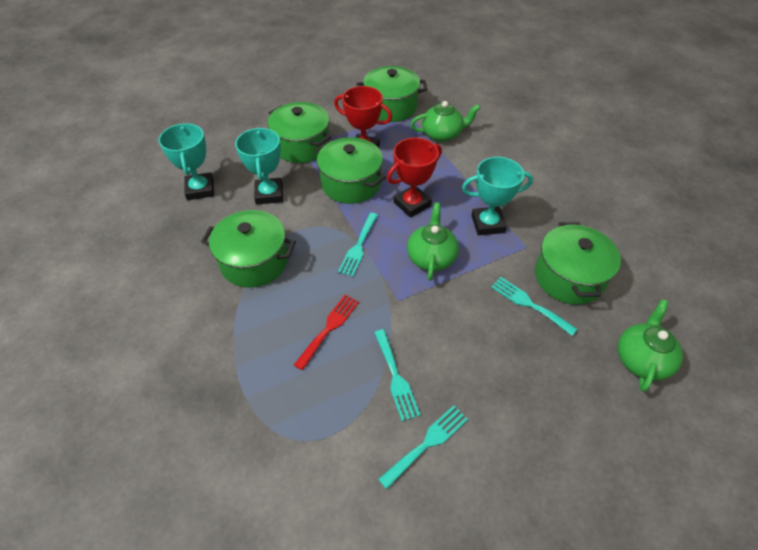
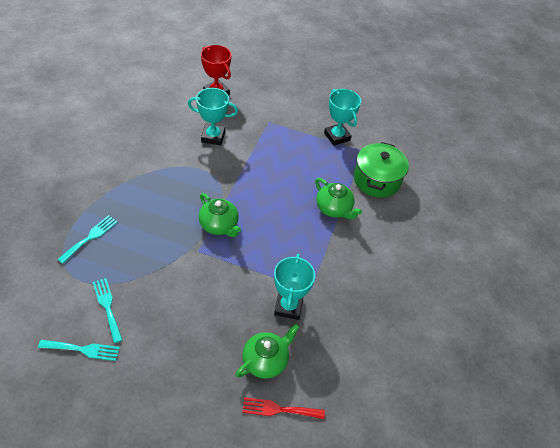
green pot: [201,210,296,288] [268,102,331,163] [316,137,386,204] [356,66,427,122] [535,222,621,305] = 5 -> [354,142,409,198] = 1
red trophy: [334,86,392,148] [387,138,442,218] = 2 -> [201,45,231,95] = 1
turquoise fork: [338,213,378,277] [374,329,420,421] [378,405,468,489] [491,277,577,336] = 4 -> [38,340,120,361] [57,215,118,264] [93,278,122,343] = 3

